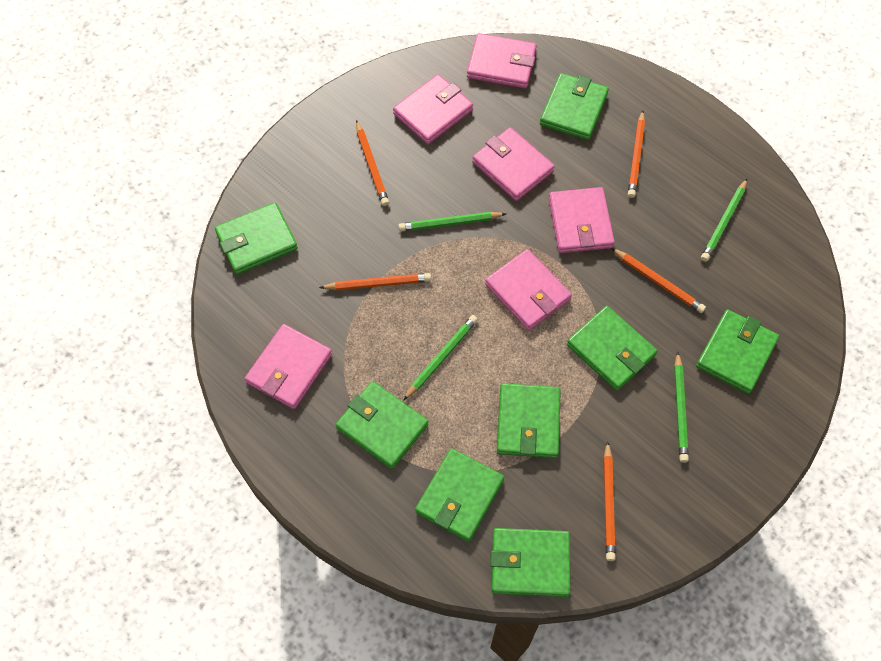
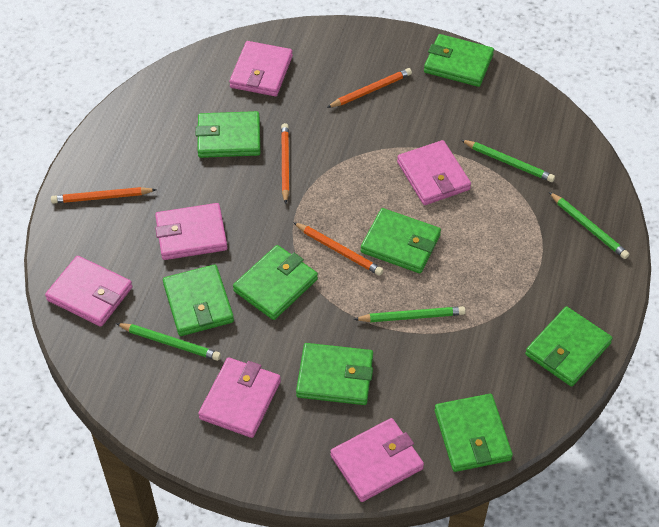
orange pencil: [319,273,431,291] [356,120,389,206] [604,441,616,561] [611,248,706,313] [628,110,645,198] = 5 -> [51,187,157,204] [281,123,289,204] [293,222,383,276] [327,68,412,108] = 4

